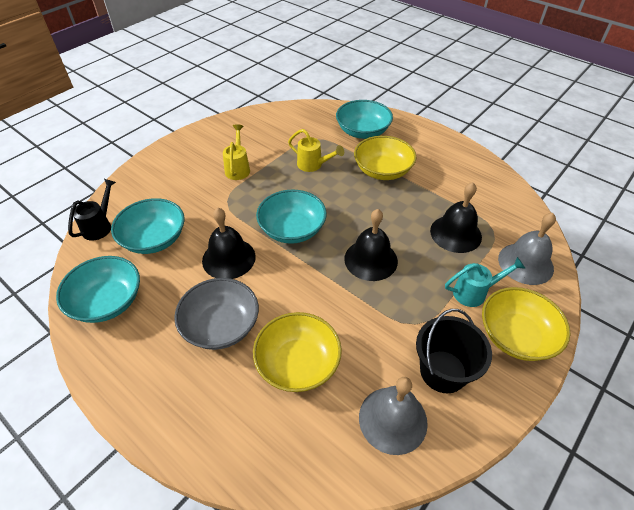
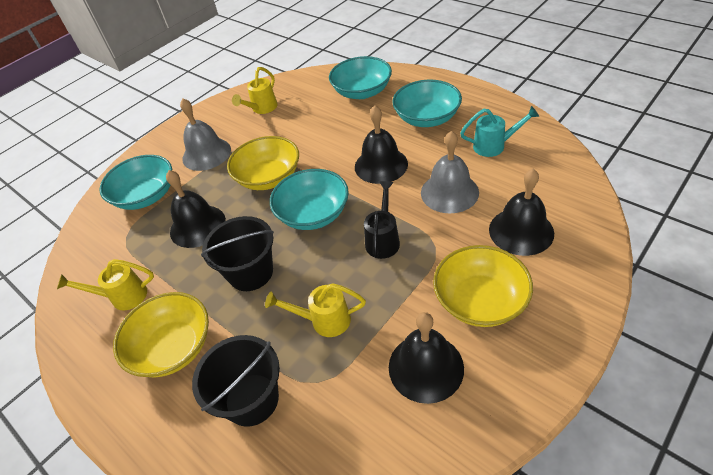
black bell: [202,208,256,279] [344,209,398,281] [430,182,482,253] = 3 -> [166,170,226,248] [355,106,408,184] [389,312,464,404] [489,169,554,256] = 4
black bucket: [416,309,492,393] = 1 -> [192,335,280,427] [201,216,274,291] = 2
grey bowl: [174,278,259,350] = 1 -> none = 0
yellow watering can: [223,124,250,180] [288,129,344,172] = 2 -> [57,259,154,310] [232,67,278,114] [265,283,366,337] = 3

